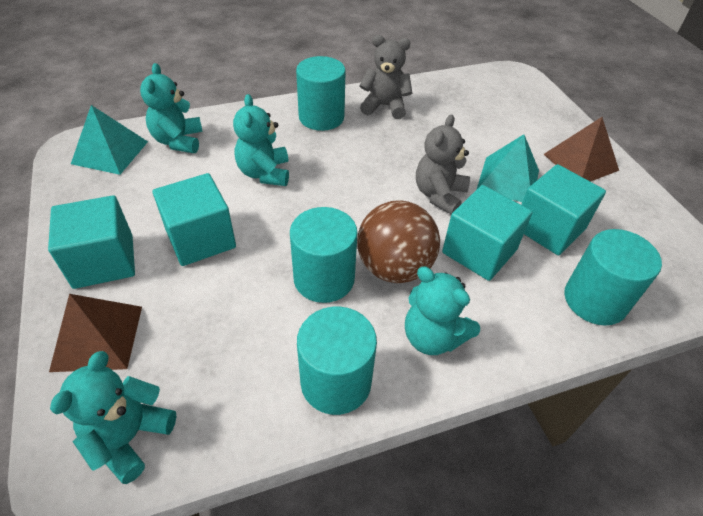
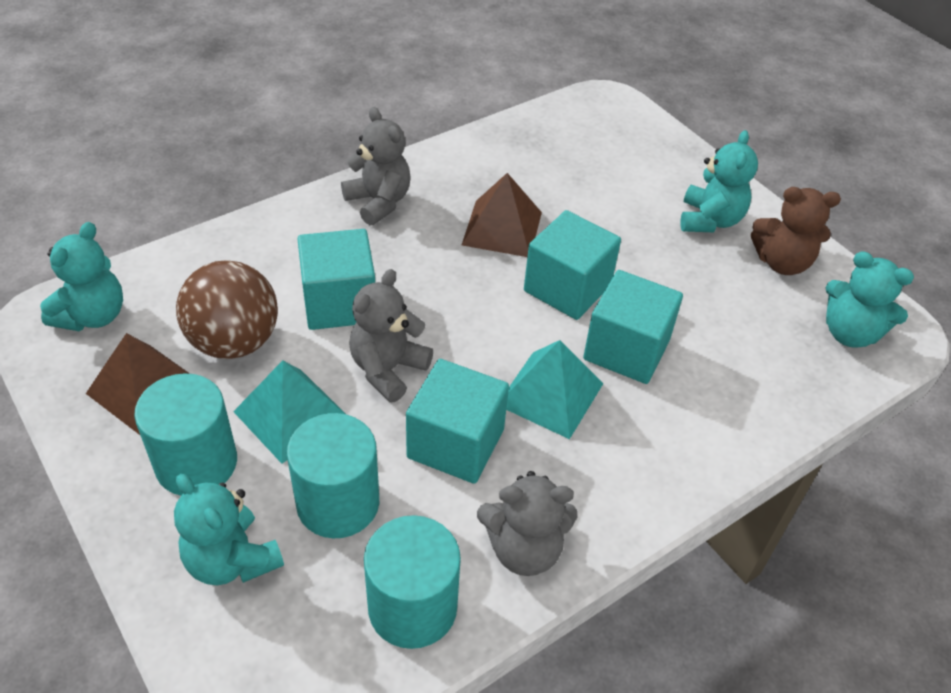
brown teddy bear: none = 0 -> [751,187,841,275] = 1
grey teddy bear: [359,35,412,119] [416,115,470,214] = 2 -> [341,107,411,225] [349,269,433,402] [477,471,578,576] = 3
turquoise cylinder: [290,207,358,303] [296,56,346,131] [297,307,377,415] [564,229,662,326] = 4 -> [134,373,237,496] [287,413,379,538] [364,515,461,649] = 3

